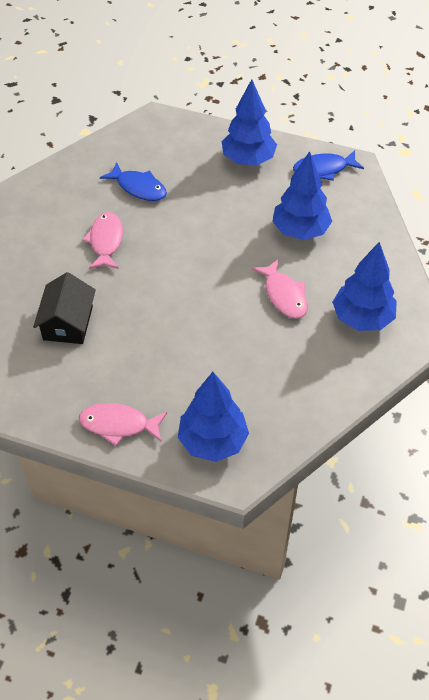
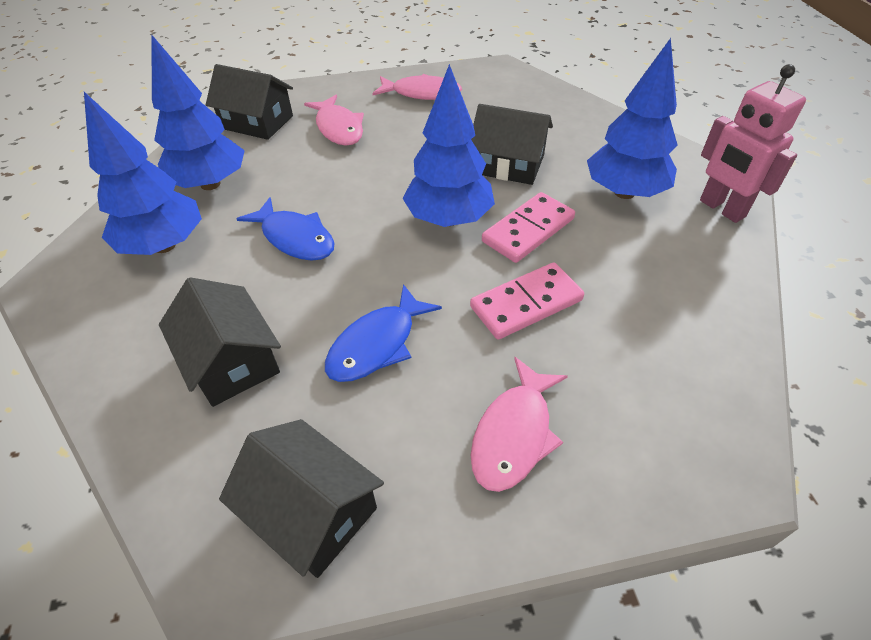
black house: [33,272,96,344] = 1 -> [159,277,281,407] [206,64,293,140] [219,419,384,578] [471,104,553,185] = 4
pink domino: none = 0 -> [470,262,584,339] [482,192,575,263] = 2
pink robot: none = 0 -> [700,64,806,223] = 1

